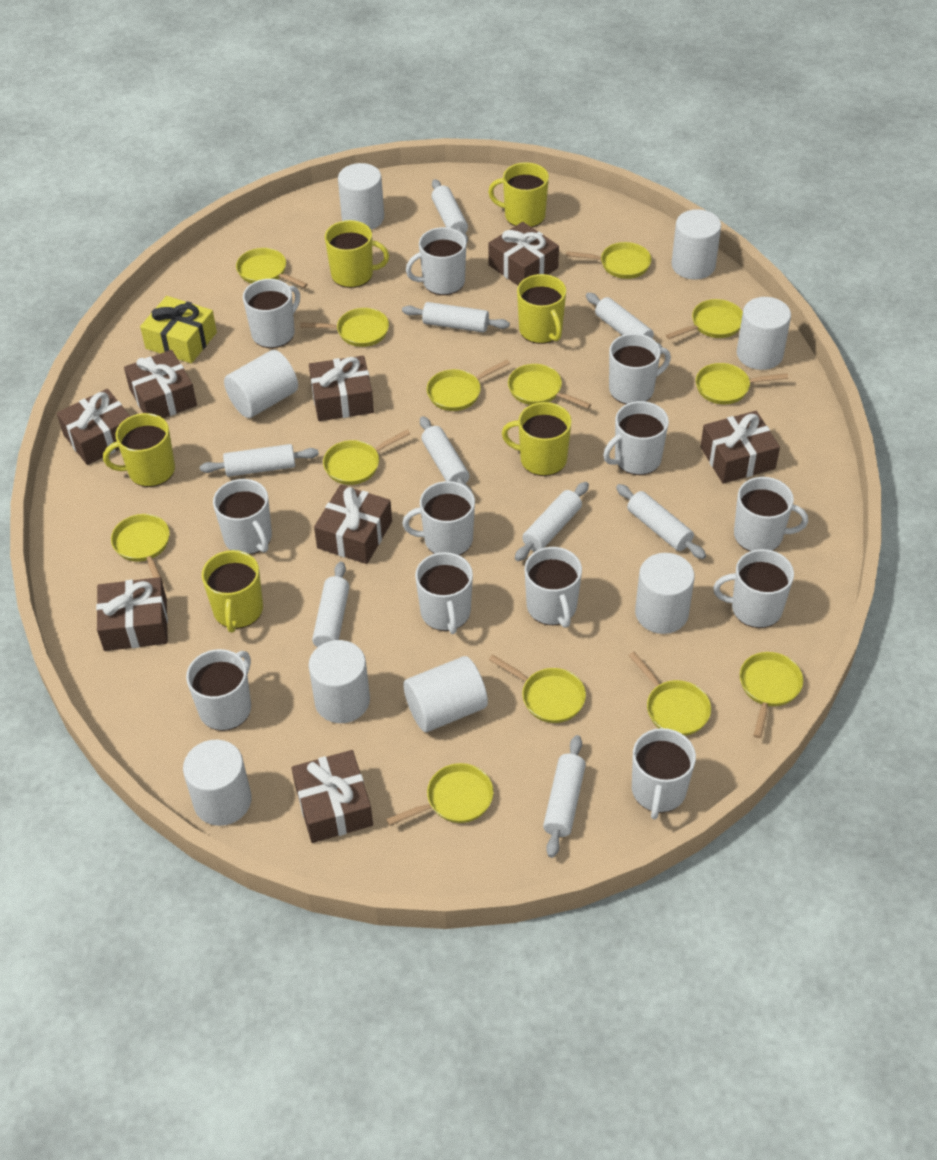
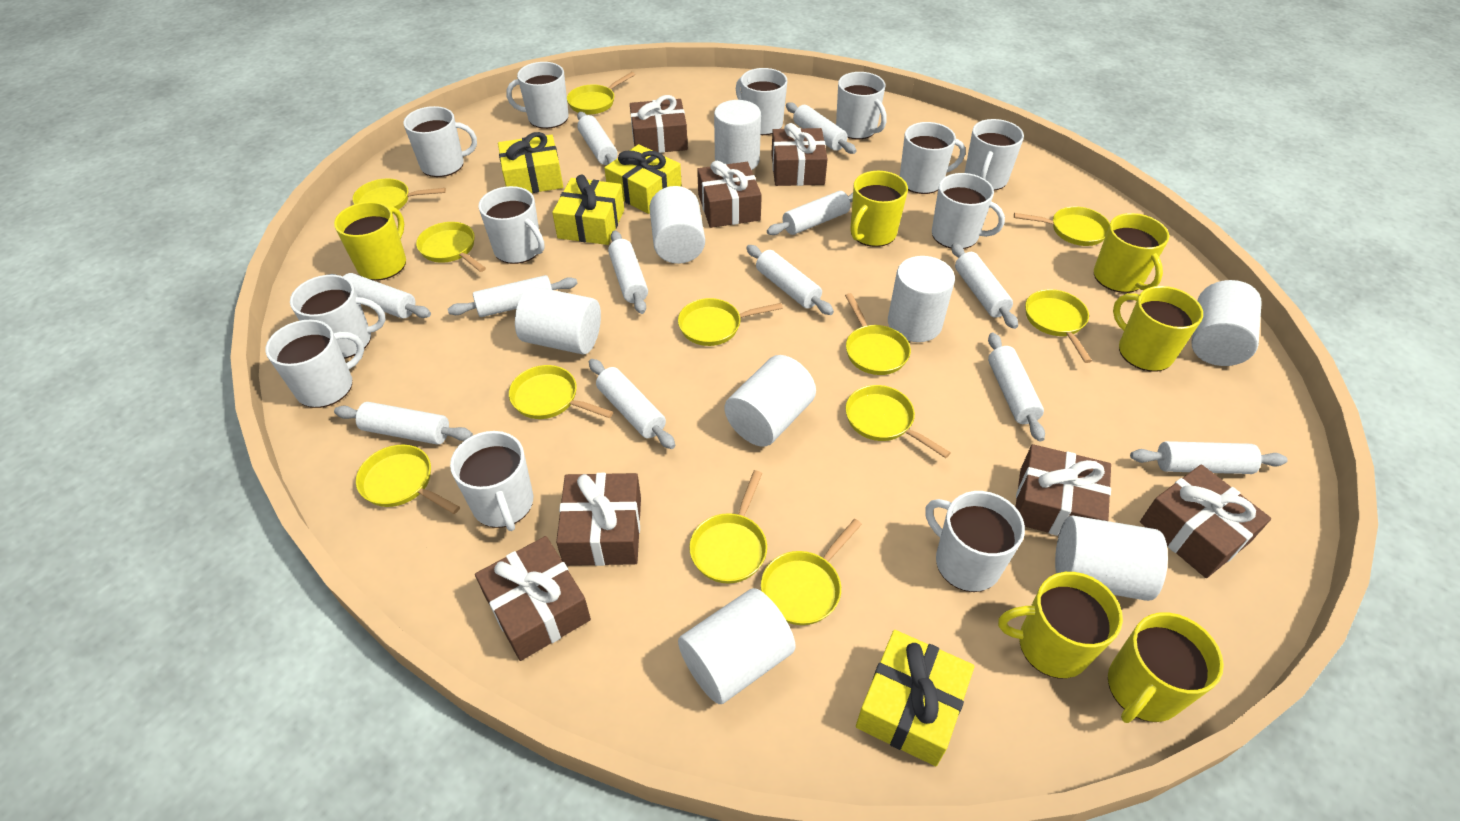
brown gift: [57,389,130,465] [96,577,168,651] [124,350,197,418] [291,750,373,843] [309,356,374,421] [314,485,392,564] [488,222,559,285] [700,411,780,484] = 8 -> [475,536,591,661] [556,473,641,566] [630,95,688,153] [697,161,762,228] [771,123,828,186] [1015,444,1111,536] [1140,464,1271,578] = 7
white rolling pin: [200,444,319,477] [312,562,349,647] [402,302,510,333] [420,416,472,492] [431,179,468,244] [515,482,589,561] [543,735,586,858] [586,293,662,354] [616,484,706,559] = 9 -> [328,273,431,319] [334,402,473,445] [448,275,578,317] [577,112,618,165] [589,359,675,449] [608,231,648,314] [746,245,834,315] [767,191,853,235] [786,102,857,154] [951,243,1018,329] [988,333,1045,442] [1130,441,1288,474] = 12
yellow gift: [140,296,217,364] = 1 -> [498,132,563,193] [552,175,624,245] [604,144,682,214] [856,630,975,766] = 4
yellow pan: [111,514,170,583] [236,248,308,288] [300,308,389,347] [323,429,410,485] [386,763,494,826] [427,360,510,411] [489,655,586,723] [508,364,591,409] [566,242,652,279] [628,652,711,736] [666,299,743,339] [696,363,788,404] [740,652,803,738] = 13 -> [352,178,446,210] [356,445,460,514] [416,222,486,272] [509,365,613,419] [567,72,635,114] [678,298,783,346] [689,470,767,584] [761,519,862,625] [845,293,911,375] [846,385,951,458] [1014,206,1110,246] [1025,289,1092,363] = 12

